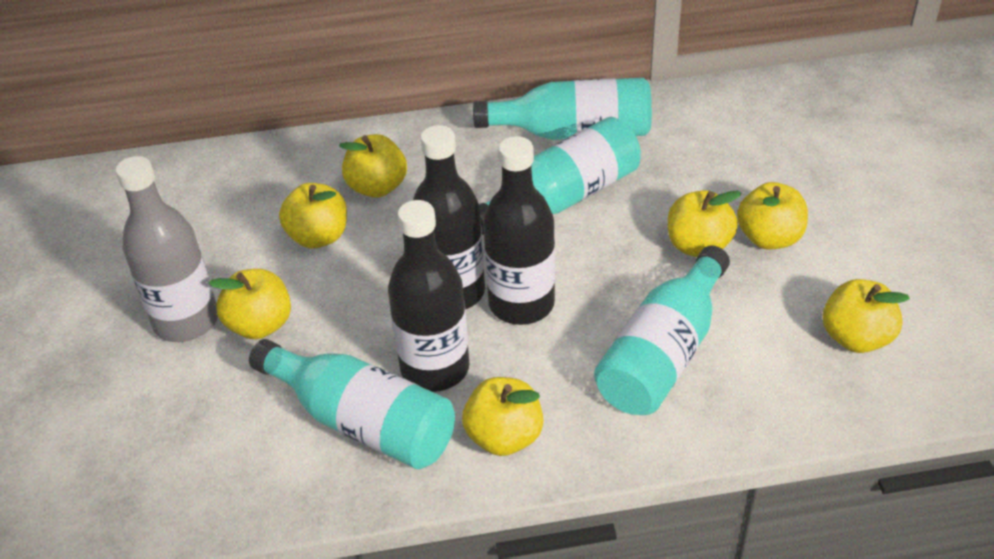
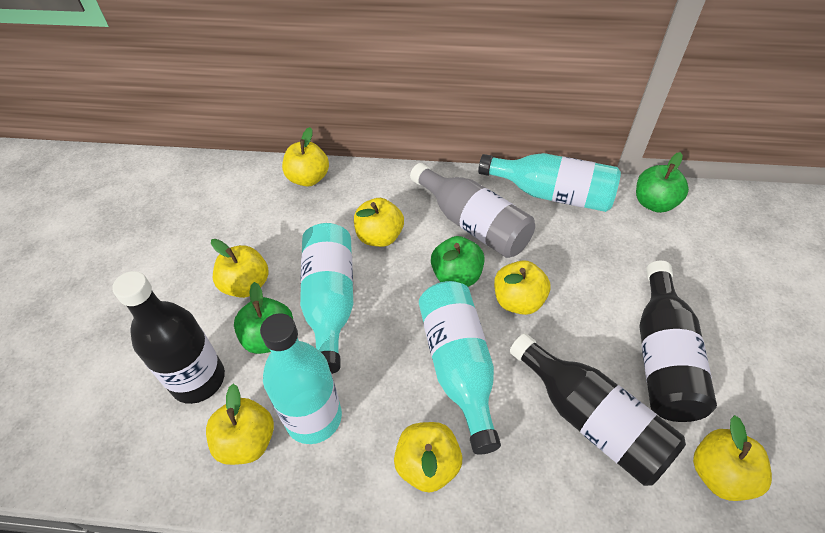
green apple: none = 0 -> [234,282,293,354] [431,236,485,287] [636,152,689,213] = 3

